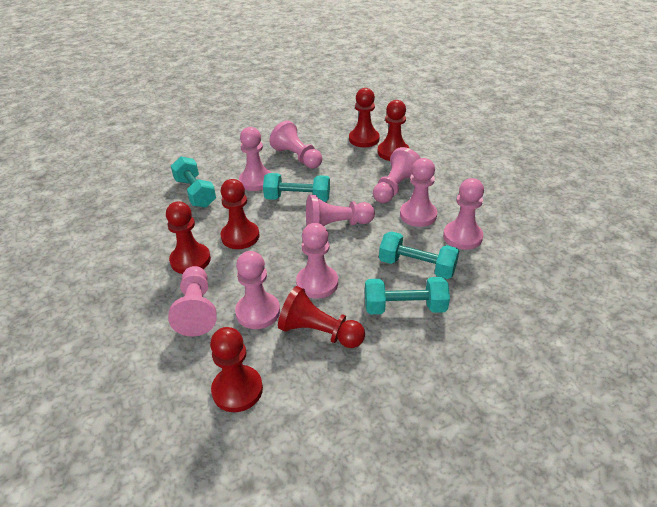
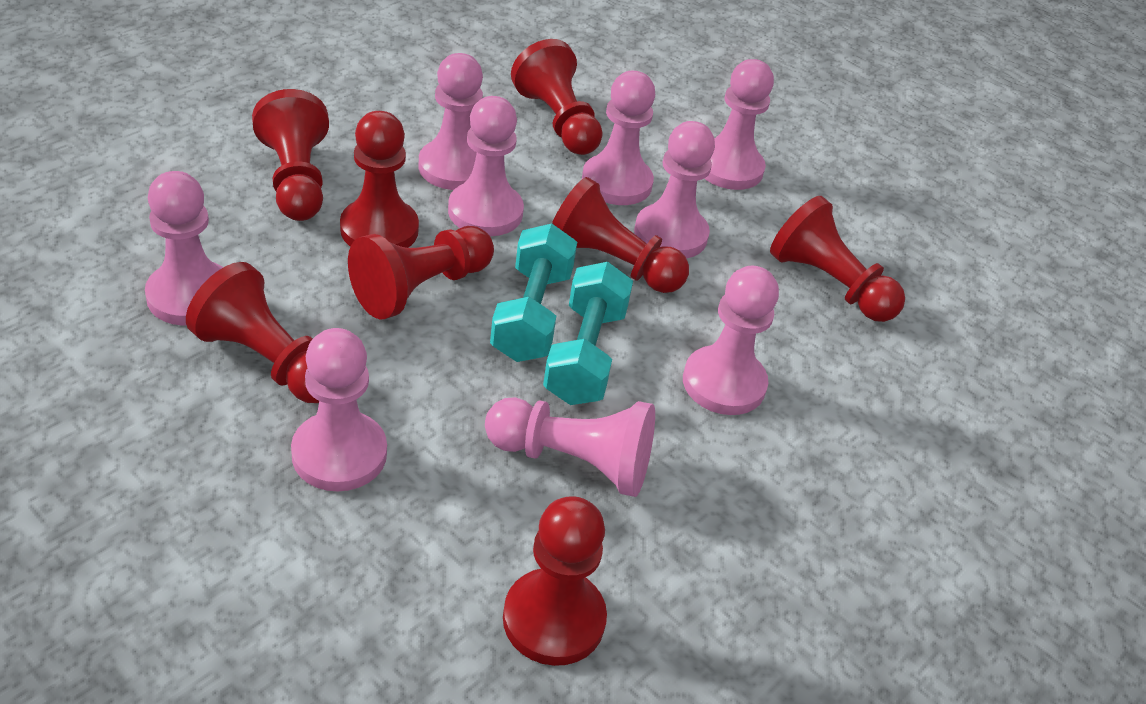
red pawn: [166,201,211,274] [210,327,263,412] [220,179,259,249] [278,286,365,348] [349,88,380,147] [378,100,409,161] = 6 -> [186,262,319,403] [252,89,329,221] [340,111,419,248] [348,226,494,319] [503,496,607,666] [511,39,603,155] [552,177,689,293] [770,196,905,322] = 8
turquoise dumbbell: [171,157,216,208] [263,173,330,202] [365,277,450,314] [379,231,459,279] = 4 -> [490,223,577,362] [543,262,633,405] = 2

